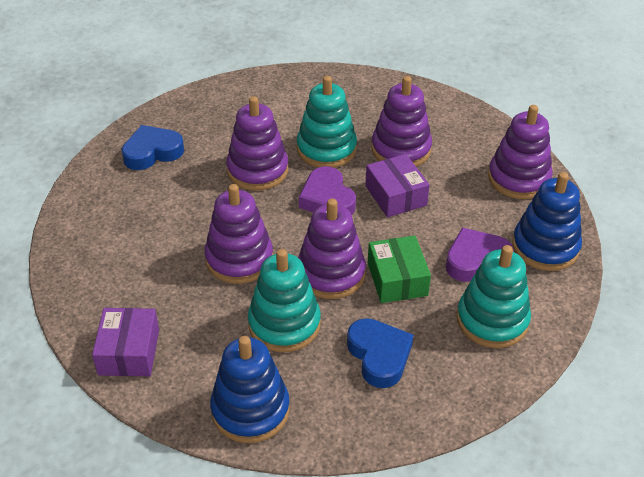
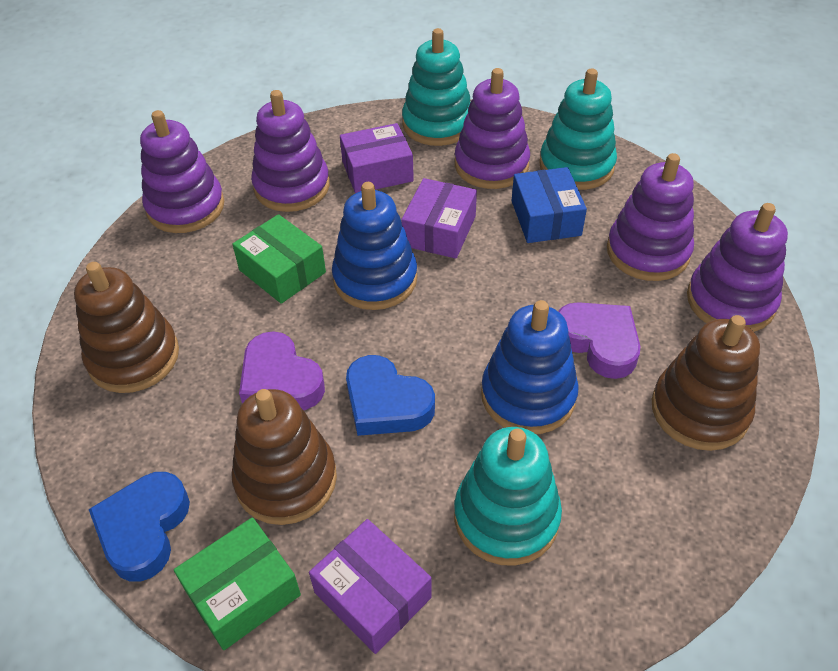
blue box: none = 0 -> [512,167,587,243] = 1
brown stacking toy: none = 0 -> [74,262,179,393] [231,389,337,525] [652,315,760,451] = 3
green box: [368,236,431,303] = 1 -> [174,517,301,650] [232,214,326,304] = 2
purple box: [92,308,159,376] [365,154,430,217] = 2 -> [309,519,432,654] [340,123,414,193] [401,178,477,259] = 3

